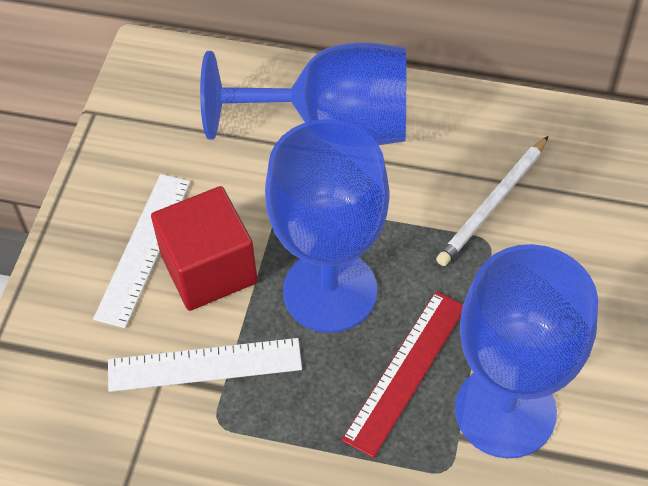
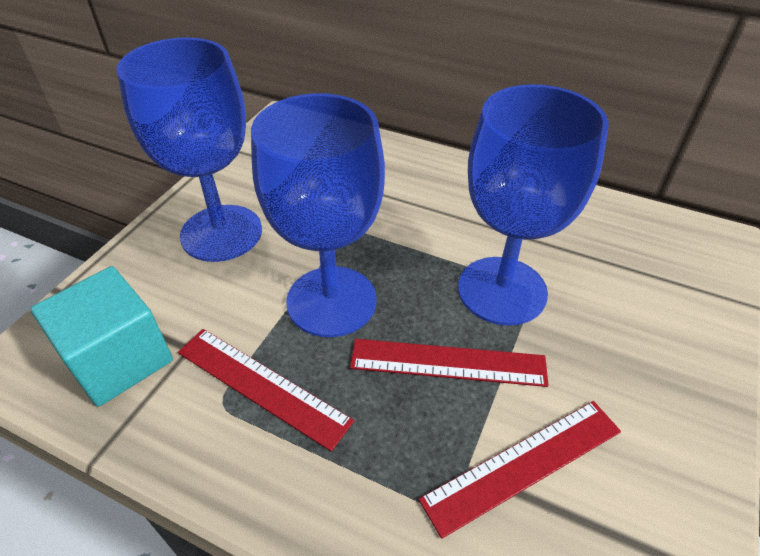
red cube: [151,186,258,311] = 1 -> none = 0
red ruler: [342,291,463,458] = 1 -> [178,329,354,451] [350,339,549,387] [418,401,621,539] = 3
turquoise cube: none = 0 -> [31,266,173,407] = 1
white pencil: [436,136,549,266] = 1 -> none = 0
white ruler: [93,174,190,328] [108,338,302,392] = 2 -> none = 0

